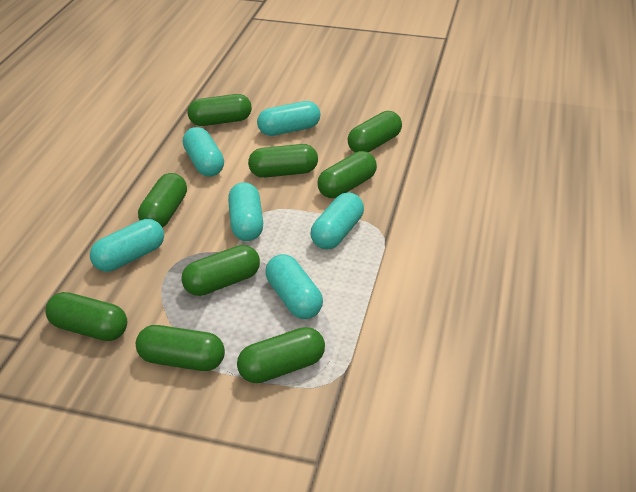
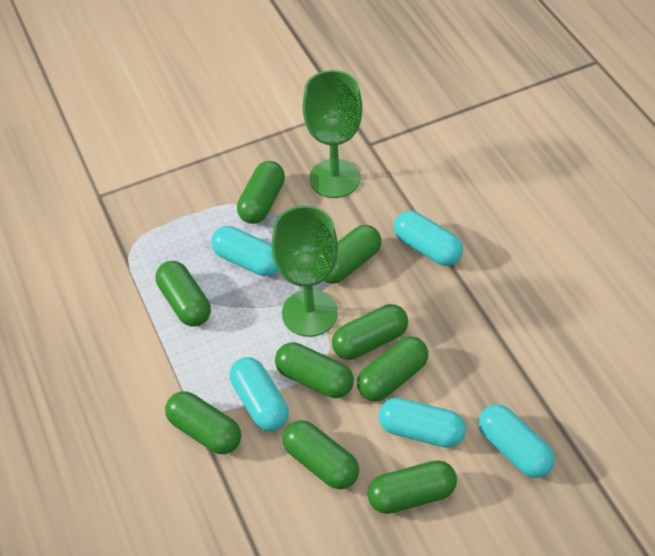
green goblet: none = 0 -> [272,206,338,337] [303,70,362,198] = 2
turquoise capsule: [90,219,164,272] [183,127,224,177] [228,182,263,241] [257,101,320,136] [265,254,323,319] [311,192,364,250] = 6 -> [211,226,278,276] [230,357,289,431] [379,398,466,448] [394,211,463,266] [479,404,555,478] = 5

